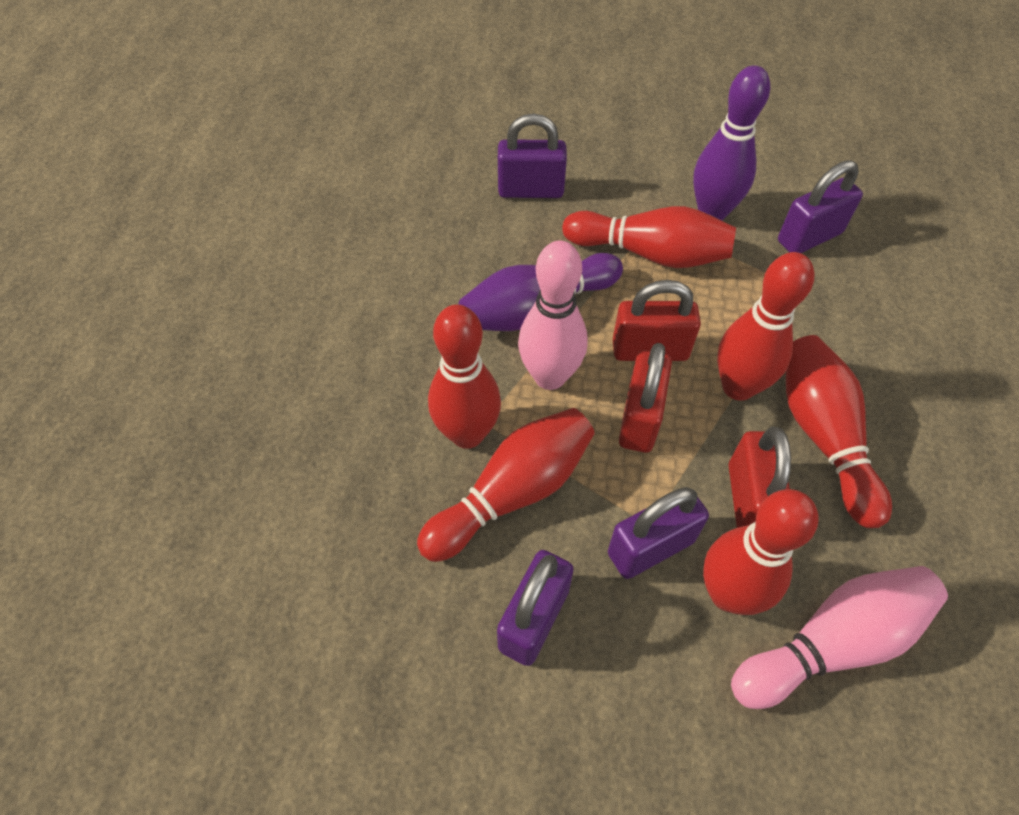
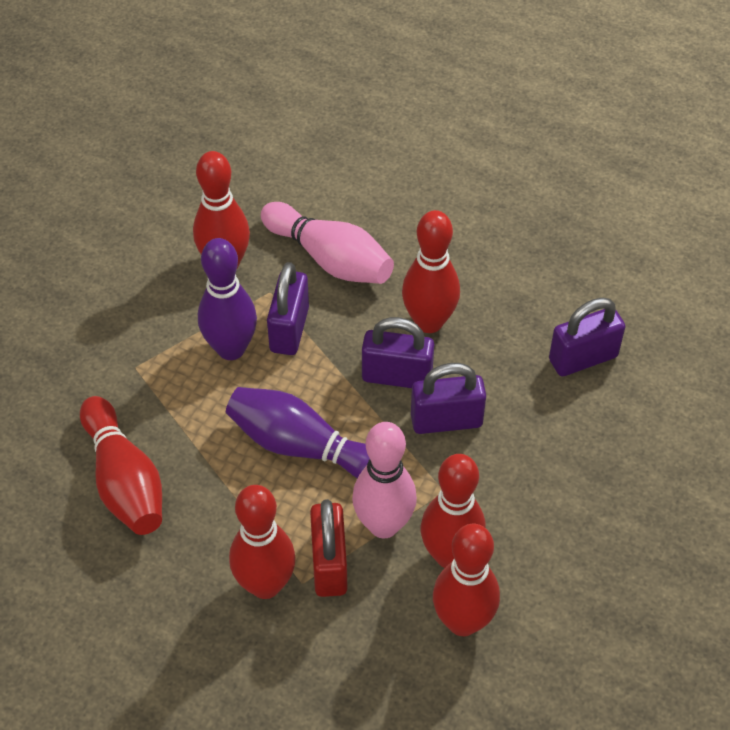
red padlock: [613,280,701,361] [619,343,672,453] [728,427,791,528] = 3 -> [310,499,348,597] = 1

